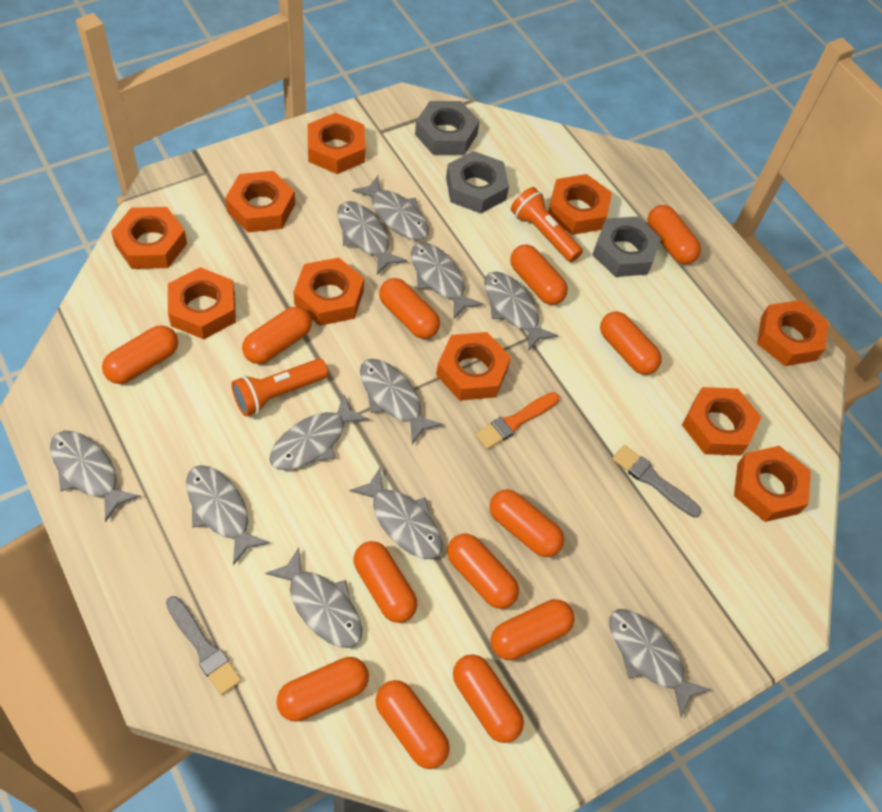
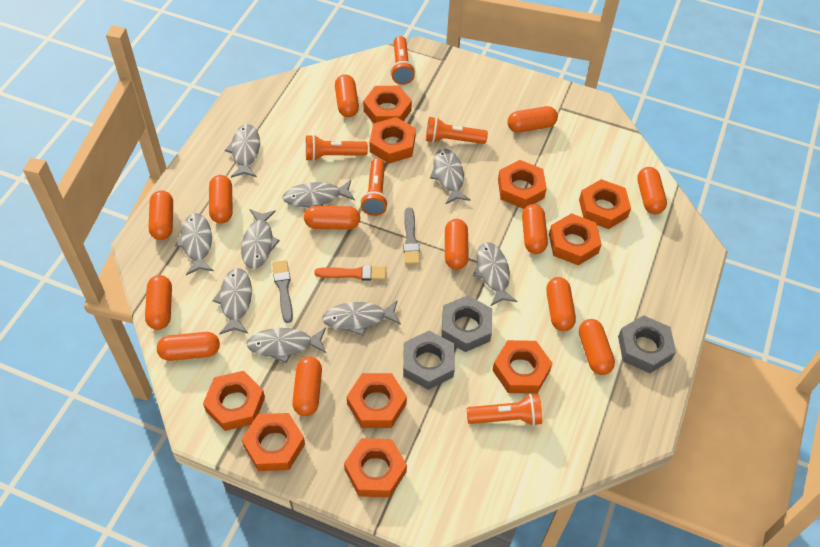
grey fish: [50,431,141,522] [186,465,270,565] [265,547,362,648] [269,394,369,470] [337,201,407,275] [349,468,442,559] [352,176,429,240] [360,359,443,444] [411,242,483,319] [484,272,558,351] [609,609,711,717] = 11 -> [175,213,214,275] [213,268,252,335] [225,124,260,178] [241,209,280,269] [247,328,326,364] [282,180,355,208] [322,300,401,336] [430,148,471,204] [473,242,518,306] = 9
orange flashlight: [231,359,328,417] [511,187,583,262] = 2 -> [306,134,368,161] [360,158,388,216] [390,36,415,85] [426,117,488,144] [467,394,542,426] = 5

